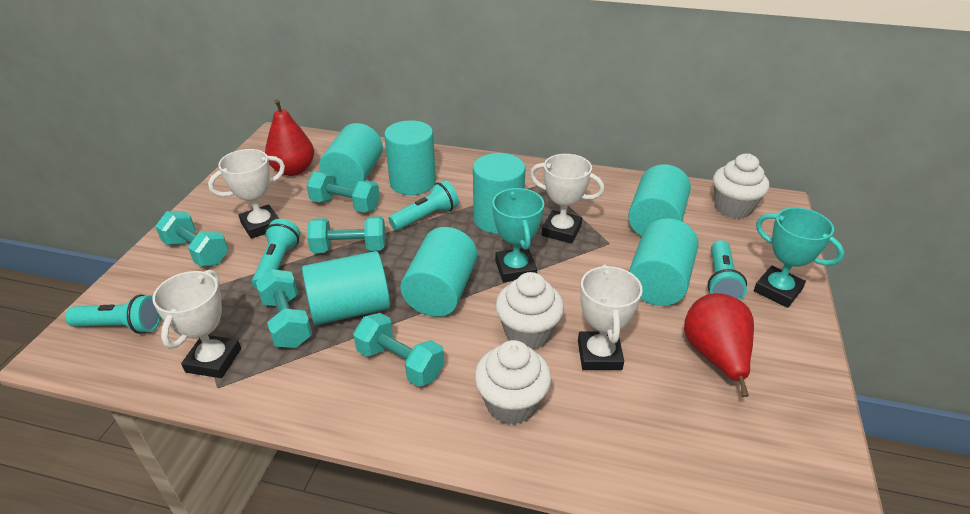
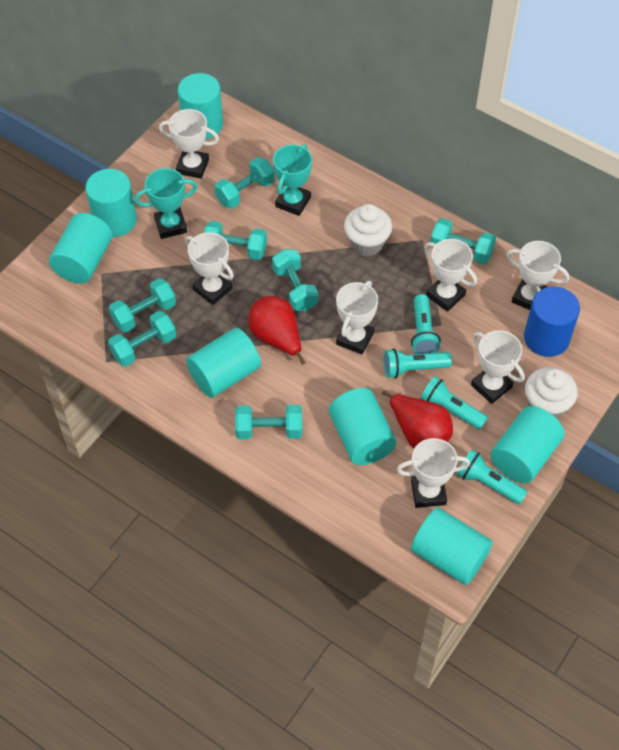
blue cylinder: none = 0 -> [524,286,580,357] = 1
turquoise dumbbell: [155,211,228,267] [256,269,312,348] [307,171,380,213] [307,216,386,253] [353,313,444,387] = 5 -> [108,311,176,367] [109,278,176,332] [204,221,267,260] [215,157,275,209] [235,405,302,439] [272,249,318,311] [430,218,496,264] = 7
white cupcake: [475,340,551,425] [496,272,564,350] [713,154,769,219] = 3 -> [344,204,392,256] [525,367,578,419] = 2
white trophy: [152,270,241,378] [208,149,285,239] [530,154,604,243] [578,264,643,370] = 4 -> [159,109,219,179] [185,232,234,305] [336,281,378,355] [396,438,470,508] [425,239,477,312] [471,330,525,404] [507,241,569,310] = 7

